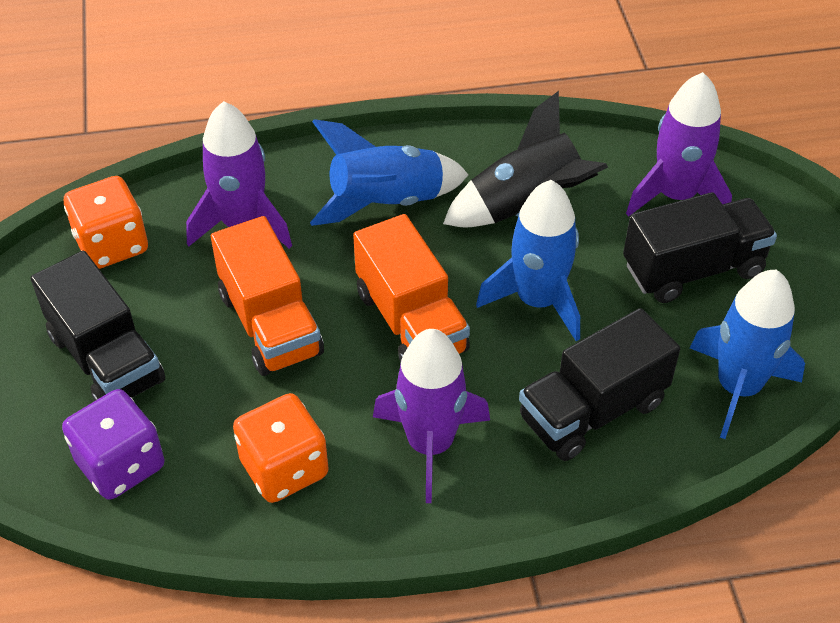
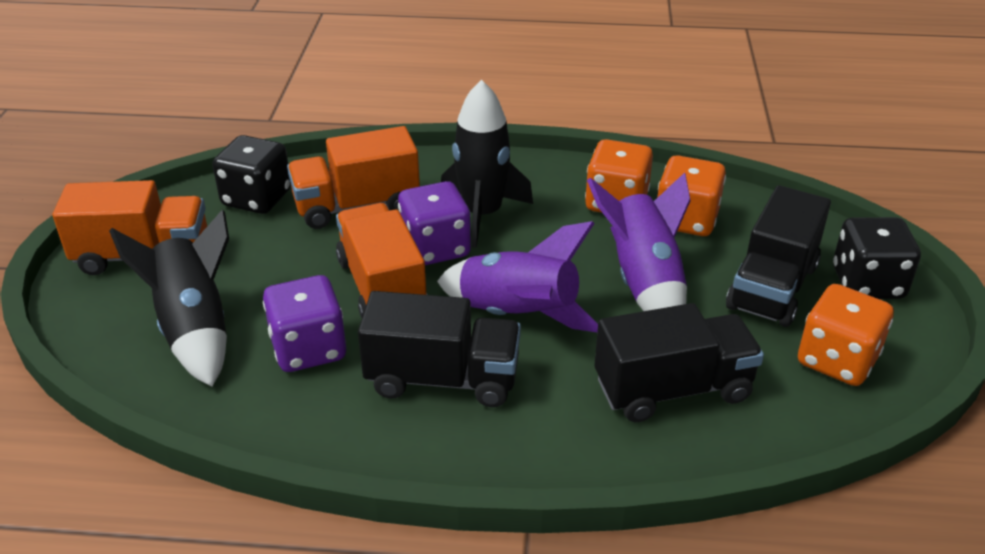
black dice: none = 0 -> [212,135,291,214] [833,217,921,299] = 2
black rocket: [443,91,608,228] = 1 -> [109,209,229,387] [441,80,533,248] = 2
blue rocket: [310,119,468,226] [476,180,580,341] [690,270,805,439] = 3 -> none = 0
orange dice: [64,176,148,269] [233,393,329,503] = 2 -> [585,139,653,213] [657,155,726,236] [798,284,894,386] = 3
orange truck: [211,216,324,376] [353,214,470,362] = 2 -> [53,180,207,275] [287,126,420,229] [336,203,427,318] = 3
purple dice: [62,389,165,500] = 1 -> [263,275,346,372] [398,181,471,265] = 2
purple rocket: [186,101,292,249] [373,329,490,503] [626,72,732,216] = 3 -> [437,221,598,332] [587,173,691,311] = 2

